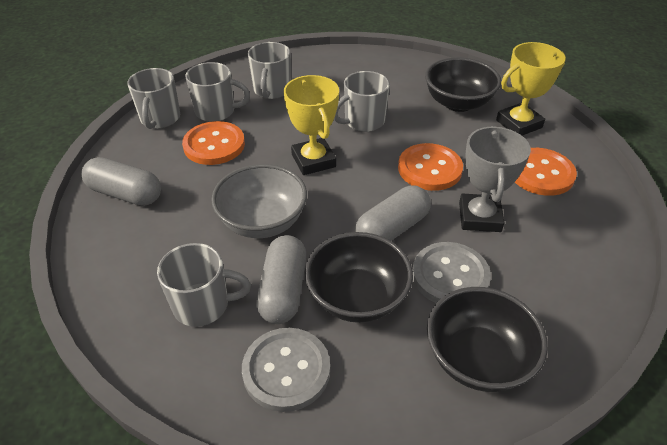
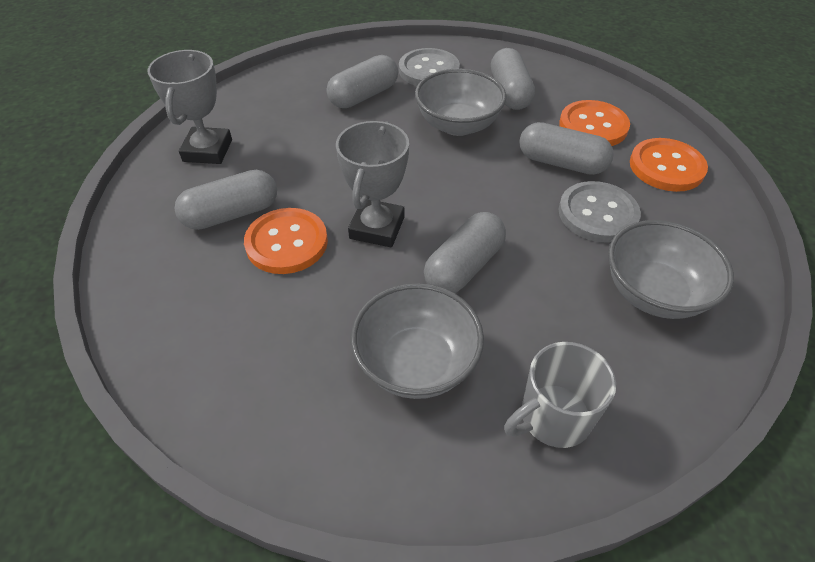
black bowl: [305,232,413,323] [425,58,501,112] [427,287,548,392] = 3 -> none = 0
grey bowl: [211,164,307,238] = 1 -> [351,283,484,399] [415,69,506,136] [608,220,734,319] = 3
grey capsule: [81,157,161,206] [256,235,306,324] [355,185,431,241] = 3 -> [175,170,277,230] [327,55,398,108] [424,212,506,293] [491,48,535,110] [519,122,614,175] = 5
grey mug: [127,68,180,129] [157,243,251,327] [185,62,250,122] [248,42,291,99] [334,71,390,132] = 5 -> [504,342,616,448] = 1
grey trophy: [459,126,531,232] = 1 -> [147,50,232,164] [336,121,409,247] = 2
yellow trophy: [284,75,339,175] [496,42,566,135] = 2 -> none = 0

